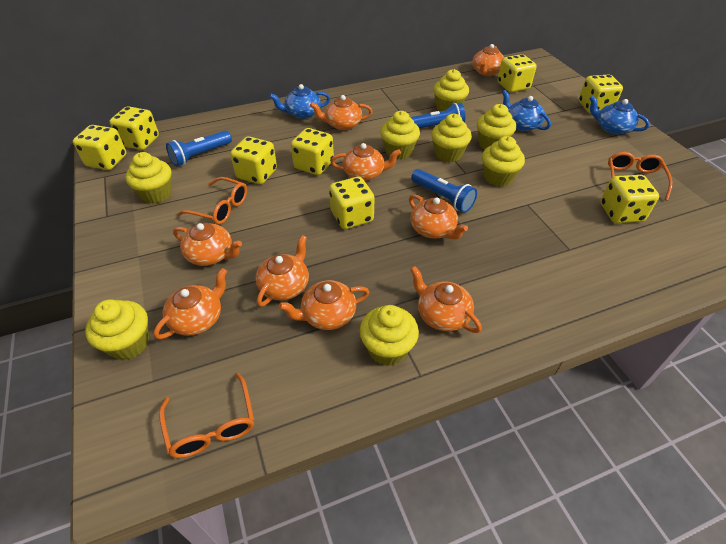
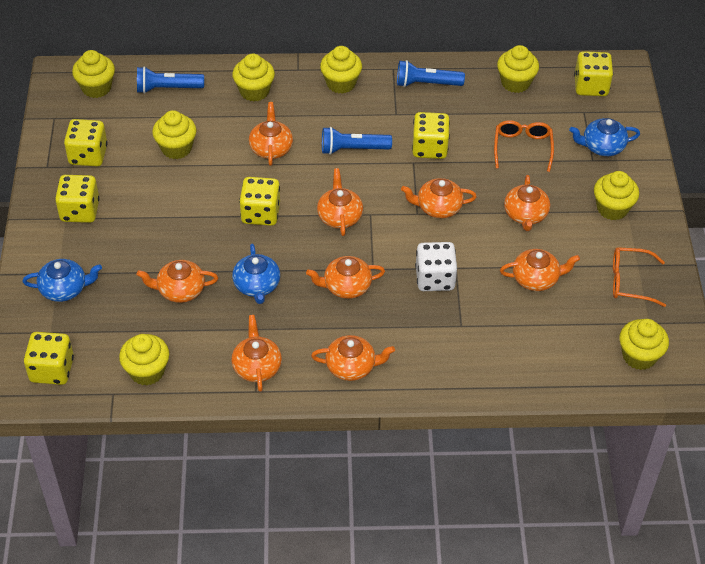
orange glasses: [159,373,254,458] [177,177,247,225] [608,152,672,201] = 3 -> [494,120,554,172] [613,247,666,307] = 2
white dice: none = 0 -> [415,242,457,291] = 1
yellow dice: [73,125,127,170] [110,106,159,150] [230,136,277,184] [291,128,334,175] [329,177,374,229] [498,54,536,92] [579,75,623,113] [600,175,659,223] = 8 -> [24,332,74,385] [55,175,99,223] [64,119,107,166] [239,177,280,226] [412,112,450,159] [574,51,613,96] = 6

